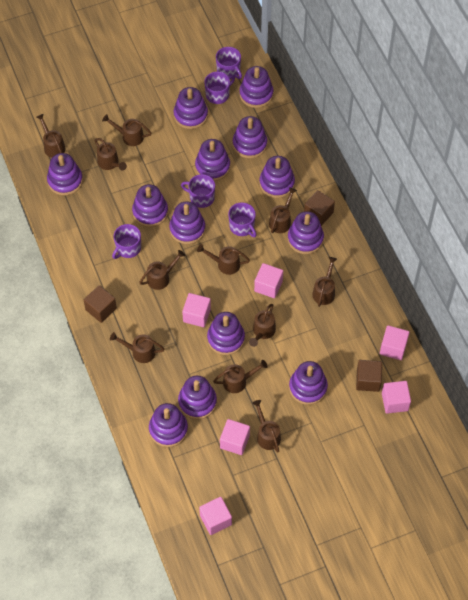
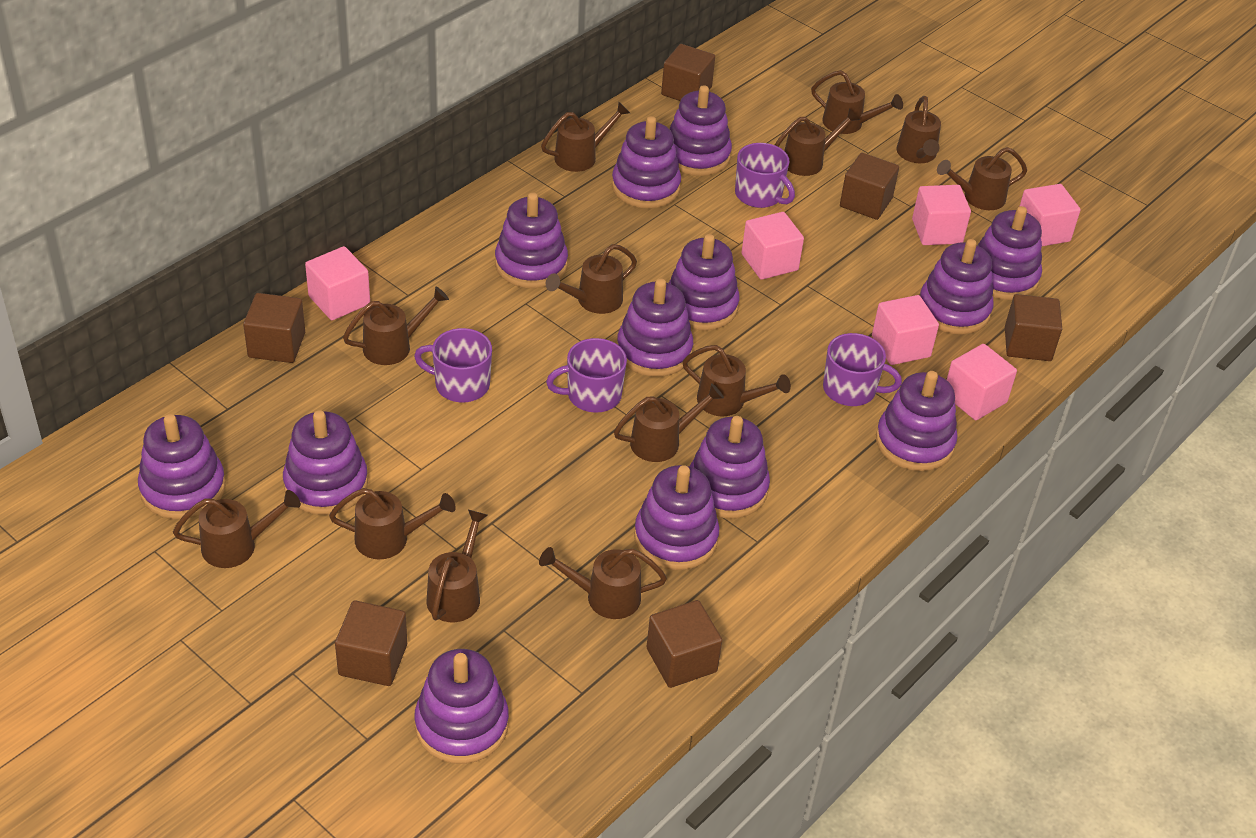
brown cube: [84,285,117,323] [304,190,335,226] [356,360,382,392] = 3 -> [243,293,305,363] [335,600,407,686] [647,600,722,688] [661,44,715,101] [840,153,899,220] [1005,294,1062,361] = 6
brown watering can: [37,114,65,158] [95,138,127,171] [102,114,151,146] [110,332,165,363] [139,250,185,290] [197,244,250,275] [213,360,268,393] [249,304,276,347] [252,400,281,453] [269,187,297,233] [312,257,337,307] = 11 -> [173,490,301,568] [329,488,456,559] [343,287,449,365] [426,510,488,622] [539,547,667,619] [541,102,630,172] [546,244,637,314] [614,383,724,462] [682,345,791,416] [775,108,860,176] [811,70,903,134] [897,96,941,163] [937,147,1027,210] = 13
purple mug: [112,224,141,259] [181,174,215,208] [204,71,235,104] [216,47,242,79] [228,202,256,237] = 5 -> [414,328,492,402] [546,338,627,413] [735,143,795,208] [823,333,902,406] = 4

